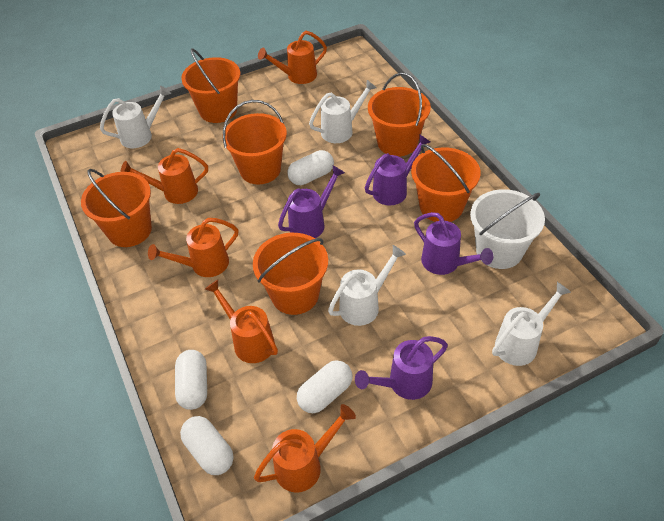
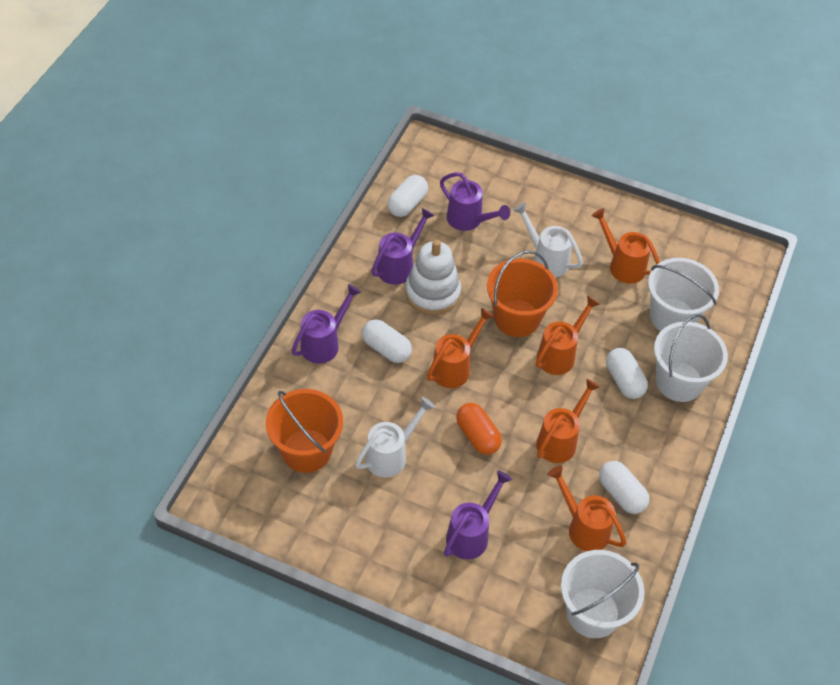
orange bucket: [81,169,152,247] [181,48,240,123] [222,100,287,184] [253,233,328,315] [368,73,431,156] [411,144,481,222] = 6 -> [266,389,343,473] [487,250,558,337] = 2
orange capsule: none = 0 -> [456,403,502,455] = 1
white bucket: [470,189,545,269] = 1 -> [561,550,644,638] [648,258,719,331] [654,314,728,402] = 3
white stacking toy: none = 0 -> [405,240,461,315] = 1
white watering can: [100,86,171,148] [309,80,377,143] [328,245,406,326] [492,282,571,366] = 4 -> [355,397,435,477] [513,203,583,277] = 2

